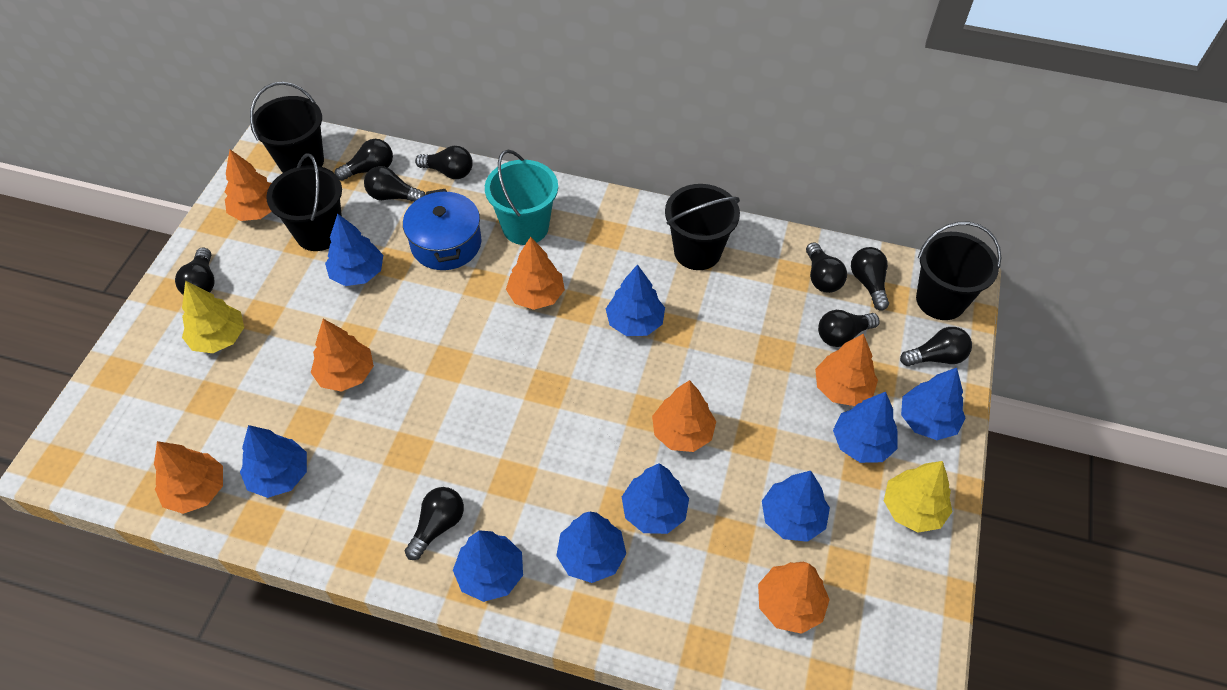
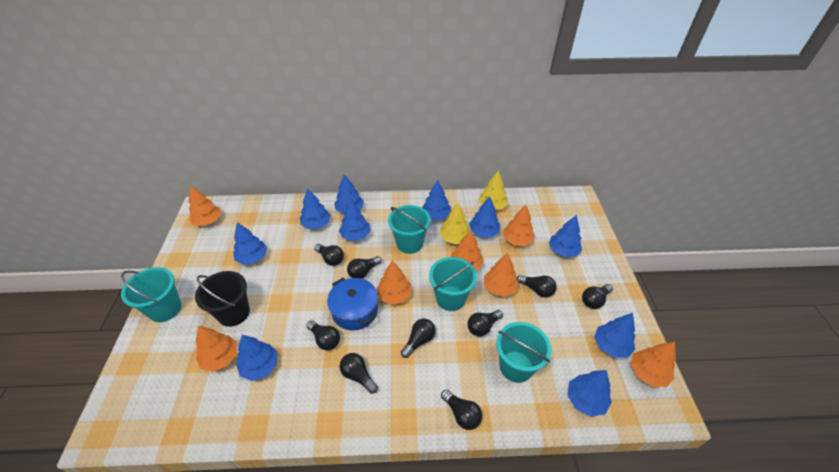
black bucket: [250,82,324,173] [266,153,342,251] [665,184,740,270] [916,222,1001,320] = 4 -> [195,271,250,327] = 1
blue tree: [240,425,307,498] [325,213,383,286] [453,531,523,602] [556,512,626,583] [606,264,665,336] [622,463,689,534] [762,471,830,542] [833,392,898,463] [901,368,966,440] = 9 -> [233,222,267,265] [236,335,278,381] [300,188,331,229] [334,174,364,214] [339,200,370,241] [422,180,451,220] [469,196,500,237] [549,215,582,257] [567,370,612,417] [594,313,635,358] = 10
turquoise bucket: [485,150,558,245] = 1 -> [121,267,182,322] [388,205,431,254] [429,257,477,311] [496,322,552,383] = 4

